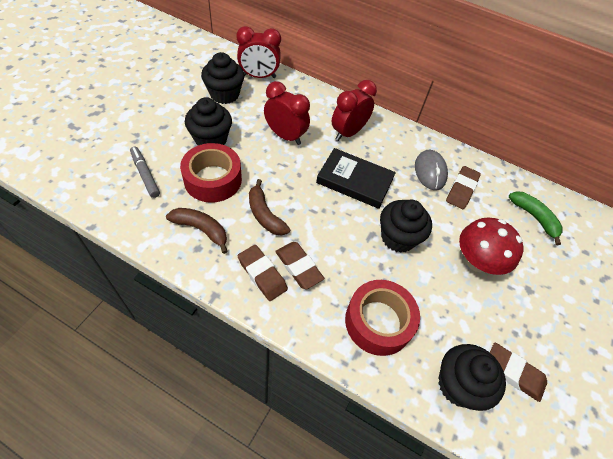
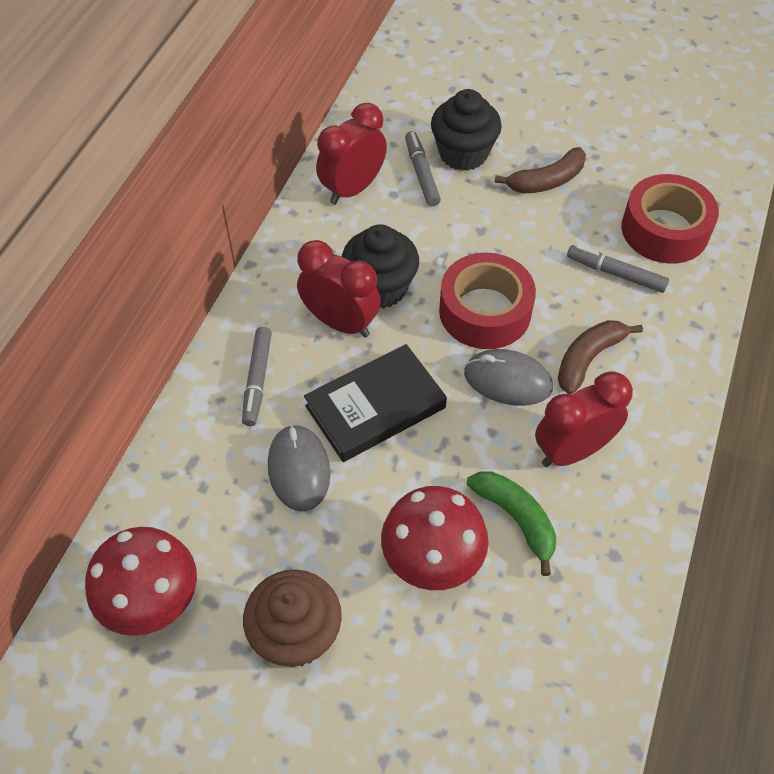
black cupcake: [185,97,232,145] [201,52,244,104] [380,199,432,253] [438,344,506,411] = 4 -> [341,224,419,308] [431,89,502,171] = 2
brown cupcake: none = 0 -> [243,570,342,667] = 1
brown eraser: [238,245,288,301] [275,242,324,289] [446,166,481,209] [490,343,547,402] = 4 -> none = 0
grey marker: [130,146,160,198] = 1 -> [242,327,272,426] [405,131,441,206] [567,245,669,293] = 3
grey mouse: [415,150,448,190] = 1 -> [268,424,330,511] [464,349,553,406] = 2
red mushroom: [459,218,524,275] = 1 -> [85,527,197,636] [381,486,489,590] = 2

